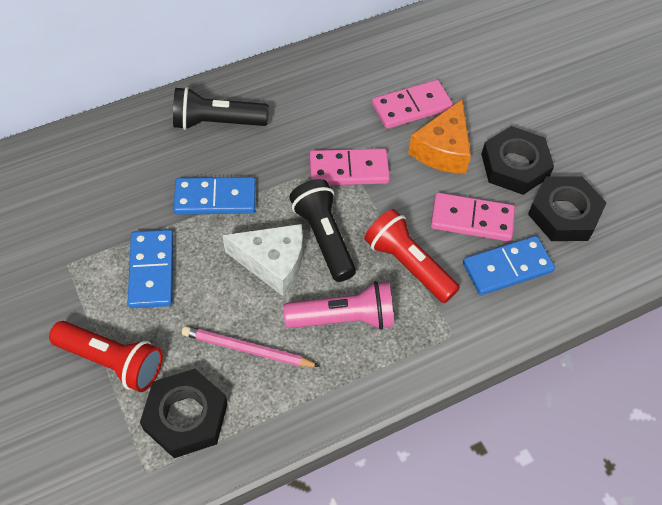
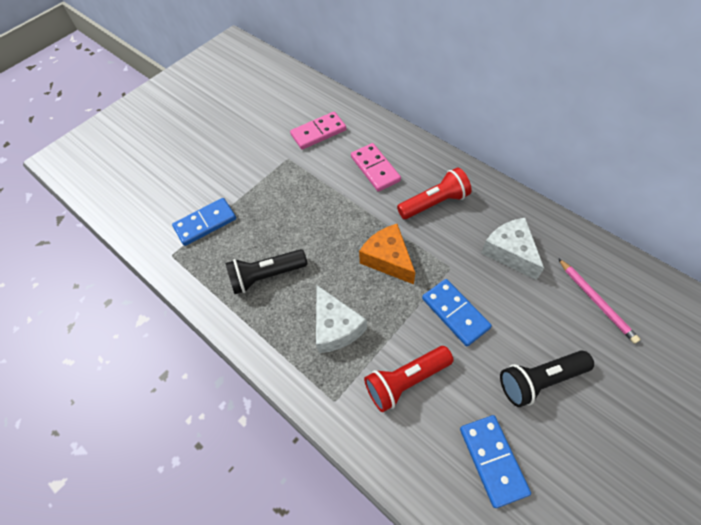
black nut: [140,369,228,458] [481,126,554,195] [528,176,607,241] = 3 -> none = 0
pink domino: [310,148,390,185] [372,80,453,129] [431,193,515,241] = 3 -> [290,112,346,150] [351,143,401,192] = 2
pink flashlight: [283,281,394,330] = 1 -> none = 0
white cheese: [222,224,303,296] = 1 -> [316,285,367,353] [481,218,544,280] = 2

